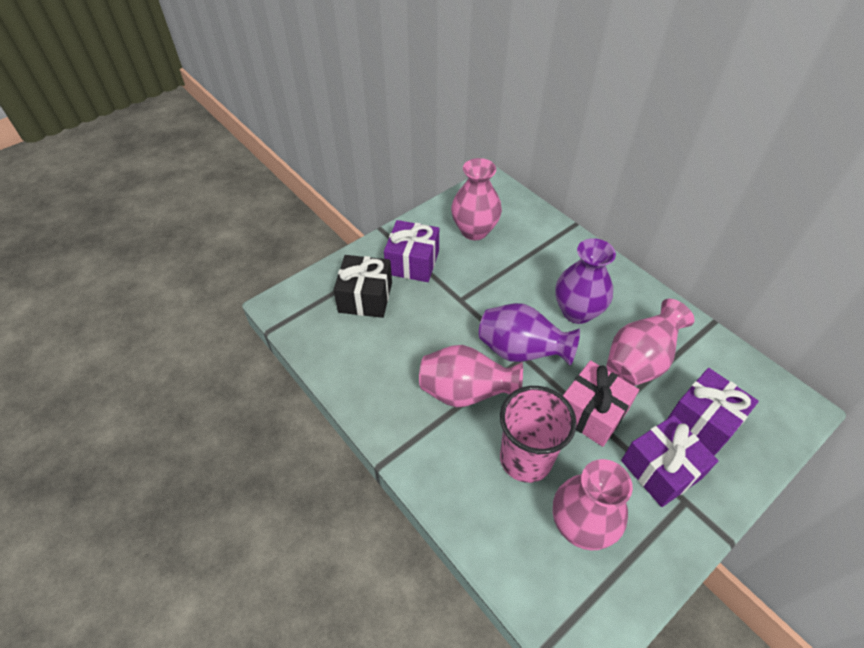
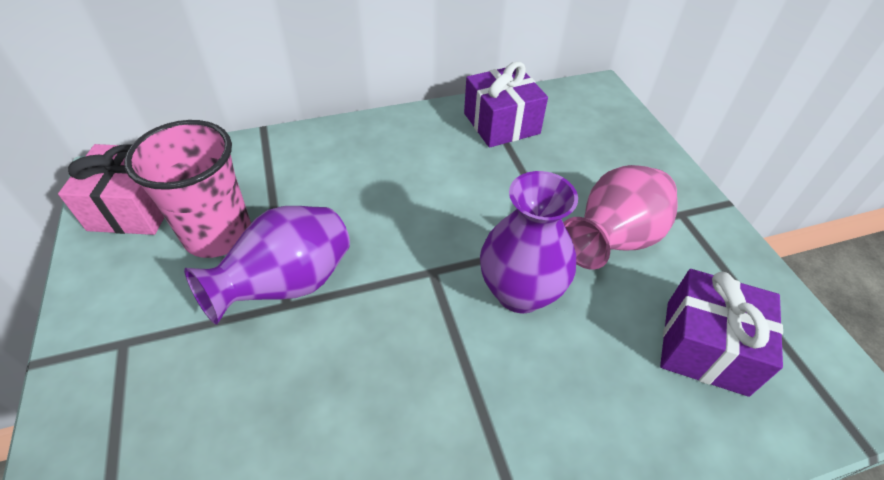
black gift: [334,255,392,318] = 1 -> none = 0
pink vase: [419,345,523,407] [451,158,502,240] [553,459,633,550] [606,299,695,386] = 4 -> [564,165,677,270] = 1
purple gift: [384,220,439,282] [621,415,719,507] [667,368,759,455] = 3 -> [464,61,548,148] [660,269,783,397] = 2

